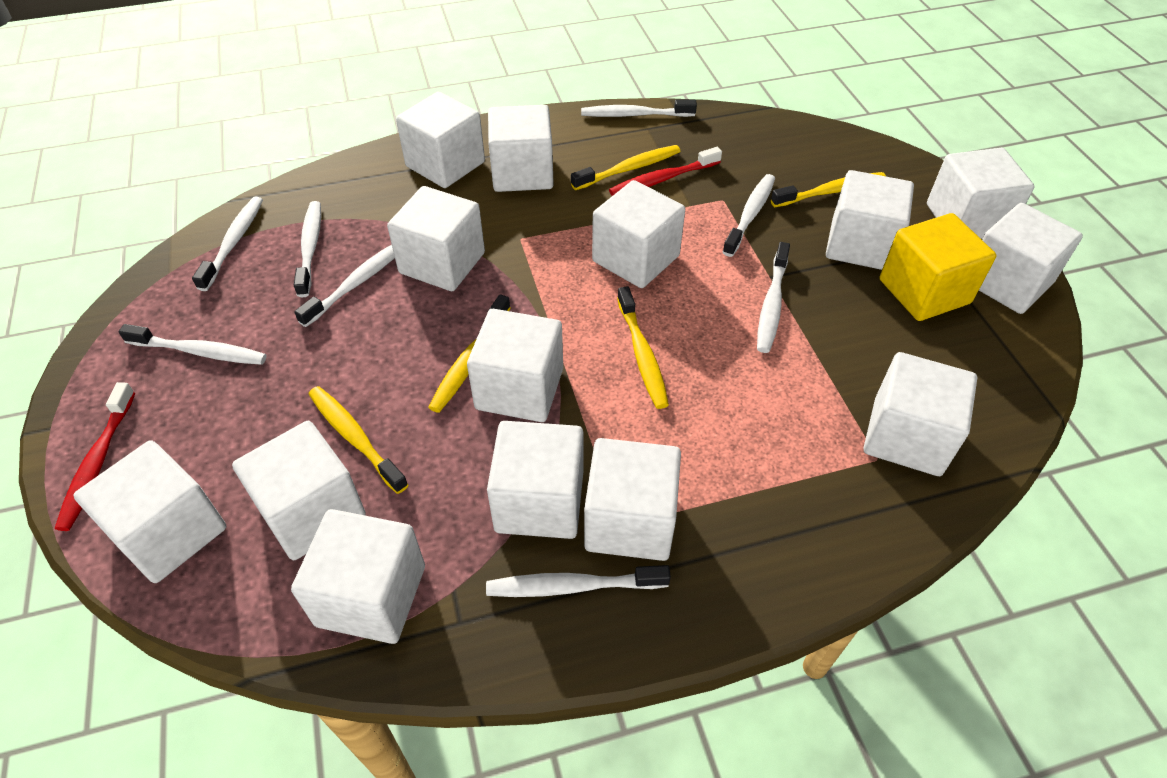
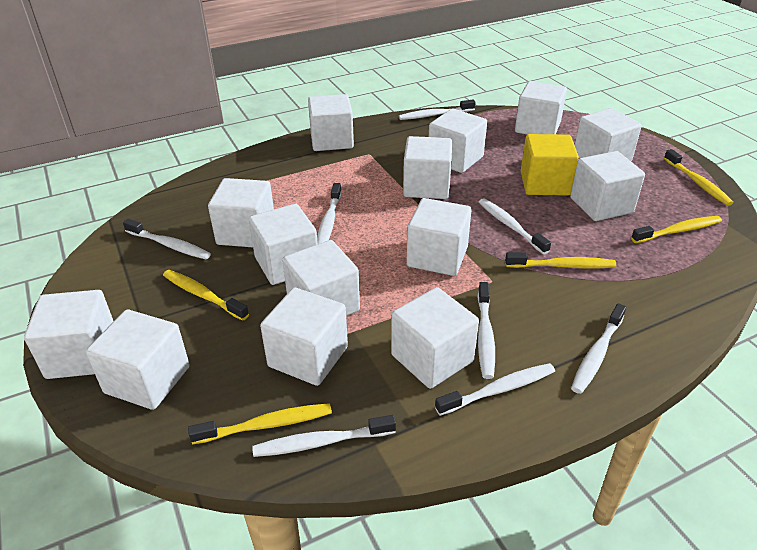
red toothbrush: [55,382,135,531] [609,147,722,196] = 2 -> none = 0

